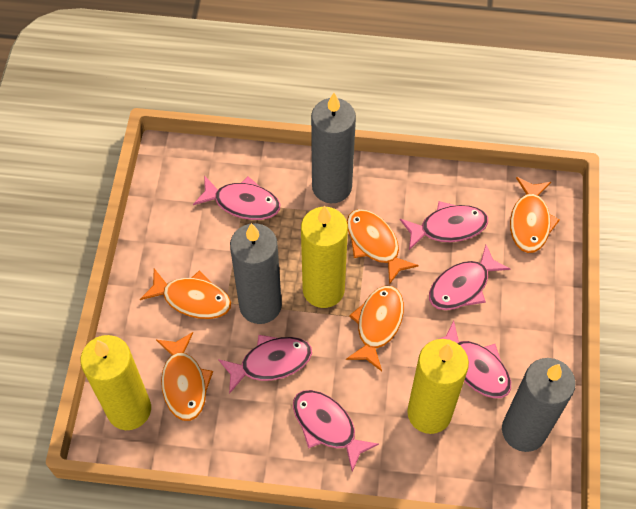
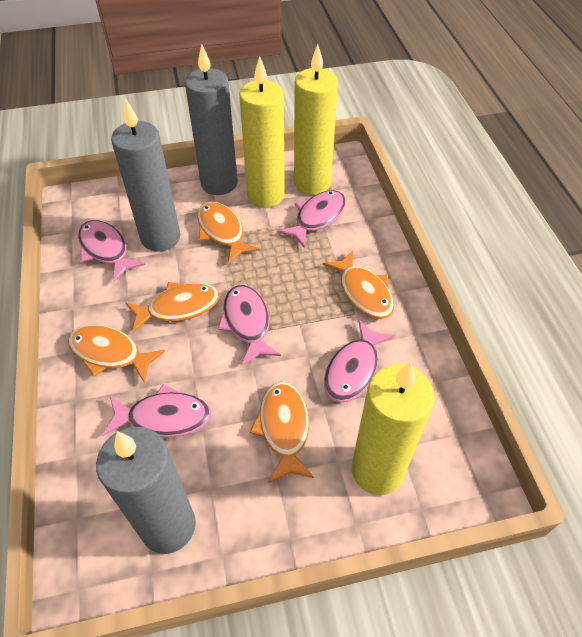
pink fish: [193,175,280,220] [218,335,312,394] [293,390,379,472] [400,201,488,250] [427,321,511,398] [429,245,510,310] = 6 -> [78,220,145,283] [102,384,211,437] [218,285,281,366] [277,190,346,248] [324,320,394,403] = 5

